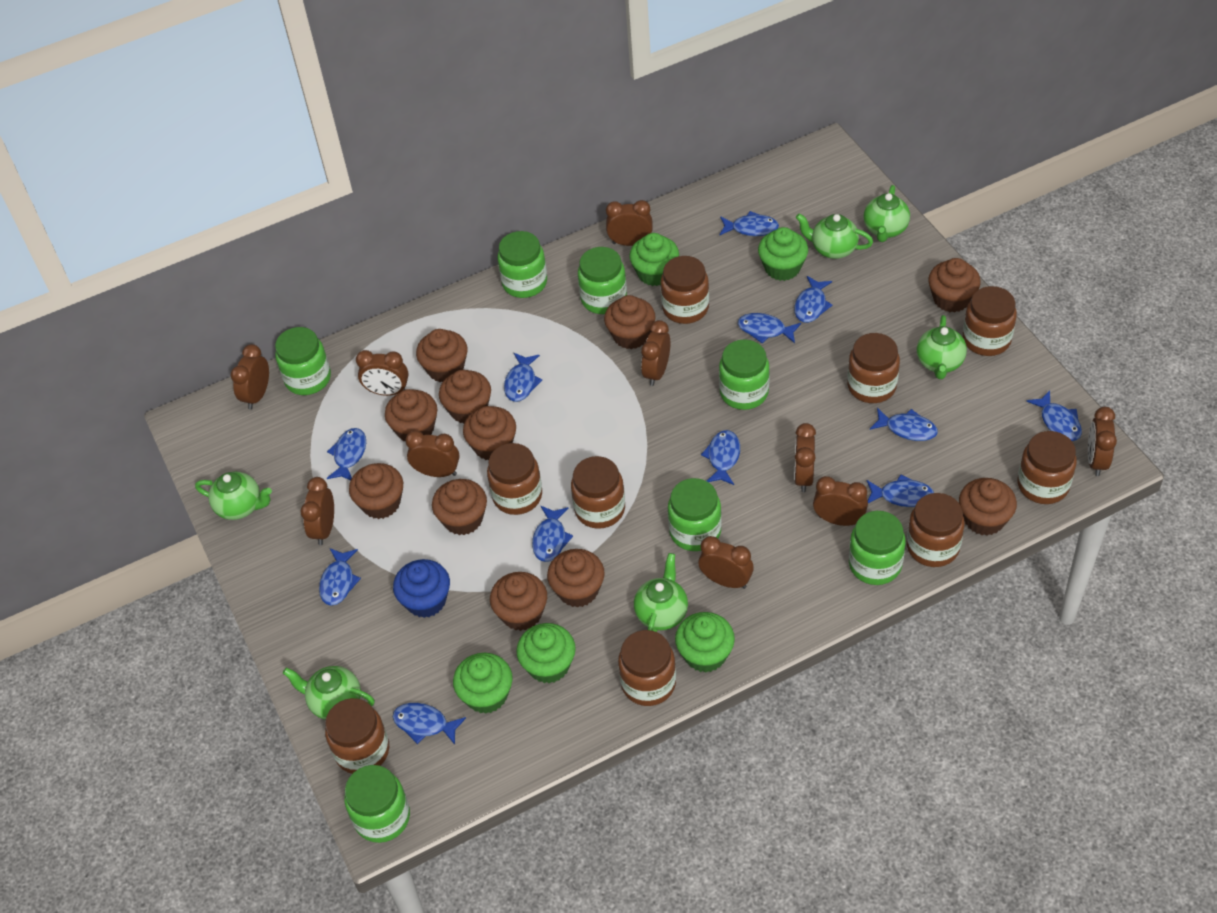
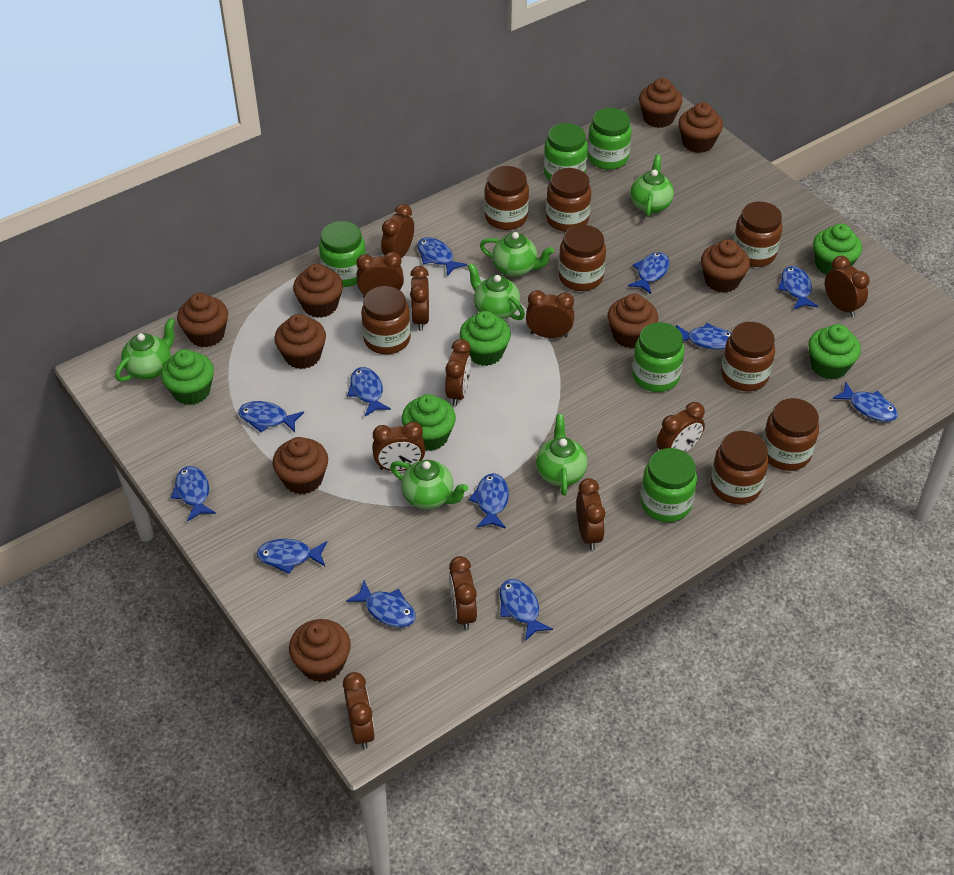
blue cupcake: [393,559,450,618] = 1 -> none = 0
brown clock: [231,344,269,409] [301,477,334,545] [356,350,409,396] [405,431,460,477] [606,200,653,246] [641,320,670,386] [698,536,754,589] [794,423,816,492] [813,476,868,526] [1088,407,1117,476] = 10 -> [343,672,375,749] [356,252,404,298] [372,422,425,471] [381,204,414,258] [410,266,429,331] [445,339,471,406] [449,556,477,630] [526,290,574,338] [577,478,605,550] [657,402,705,453] [825,256,869,317] = 11
brown cupcake: [349,463,403,519] [385,389,437,441] [416,329,467,382] [432,479,487,535] [439,370,491,423] [463,406,516,460] [490,572,547,631] [547,549,605,608] [604,295,656,349] [928,258,981,313] [959,478,1017,536] = 11 -> [177,293,228,348] [273,437,328,494] [275,314,326,369] [289,619,351,682] [293,264,343,318] [607,294,658,348] [639,78,683,128] [678,102,723,153] [701,239,750,293] = 9
brown jar: [325,698,389,774] [487,443,542,515] [571,456,625,529] [618,630,676,706] [661,256,709,324] [847,333,900,403] [907,493,965,567] [963,286,1017,356] [1017,431,1077,504] = 9 -> [361,286,411,354] [484,166,529,230] [546,168,591,232] [558,225,606,291] [711,431,768,504] [721,322,775,391] [733,202,782,267] [763,398,819,471] = 8
green jar: [275,327,331,395] [344,765,410,843] [497,231,547,298] [578,247,627,314] [668,478,722,551] [719,339,770,410] [849,511,906,585] = 7 -> [319,221,366,287] [544,123,588,181] [587,108,632,170] [632,322,684,392] [640,448,697,522] = 5

